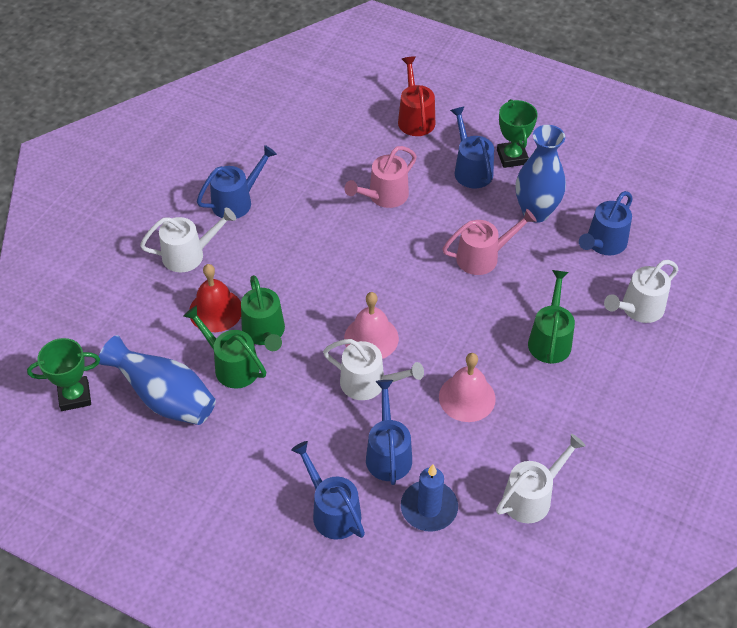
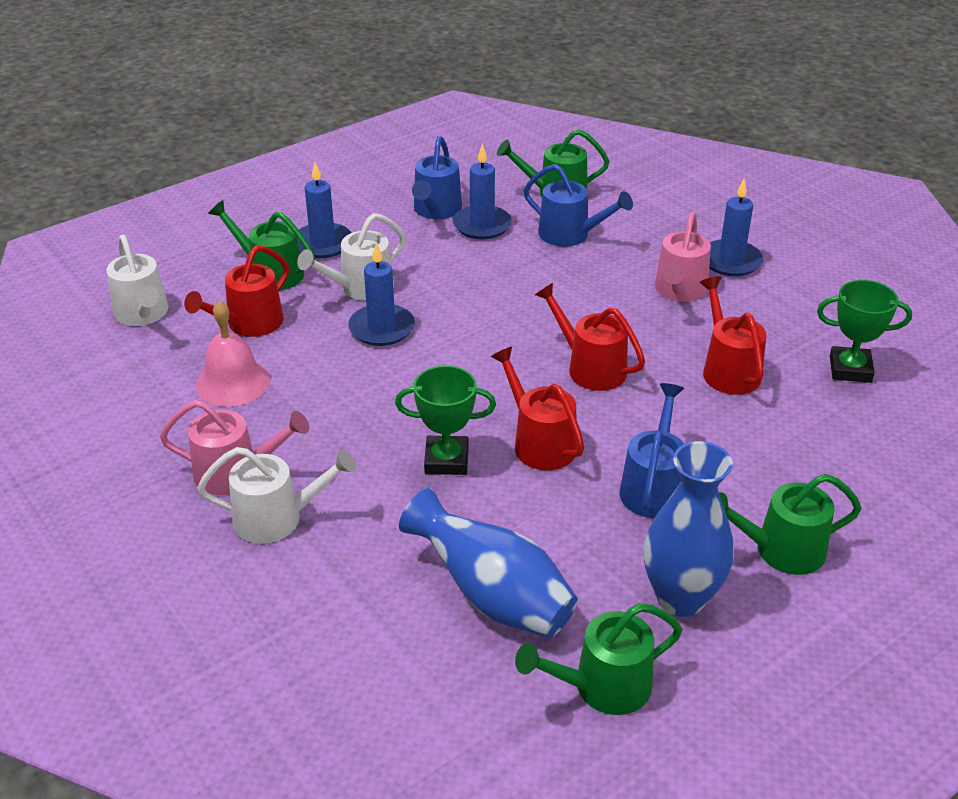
blue candle: [401,465,458,532] = 1 -> [298,162,351,258] [348,242,415,346] [453,144,512,240] [709,179,763,276] = 4
blue watering can: [197,145,277,219] [291,441,365,540] [366,380,412,485] [450,106,494,188] [579,191,633,255] = 5 -> [412,136,462,219] [523,164,633,246] [619,383,684,518] = 3
green watering can: [183,306,266,389] [241,275,285,351] [528,270,575,364] = 3 -> [208,200,315,290] [497,129,610,198] [515,603,682,715] [719,474,862,575] = 4
pink bell: [344,292,399,359] [439,353,496,422] = 2 -> [196,301,270,407] = 1
red bell: [189,264,241,332] = 1 -> none = 0
red watering can: [398,56,435,136] = 1 -> [184,245,289,337] [491,346,584,470] [535,283,645,391] [700,276,767,395] = 4
white watering can: [140,208,236,272] [323,339,424,400] [496,434,586,523] [604,260,678,323] = 4 -> [106,235,169,326] [197,447,356,544] [297,213,406,301] = 3

